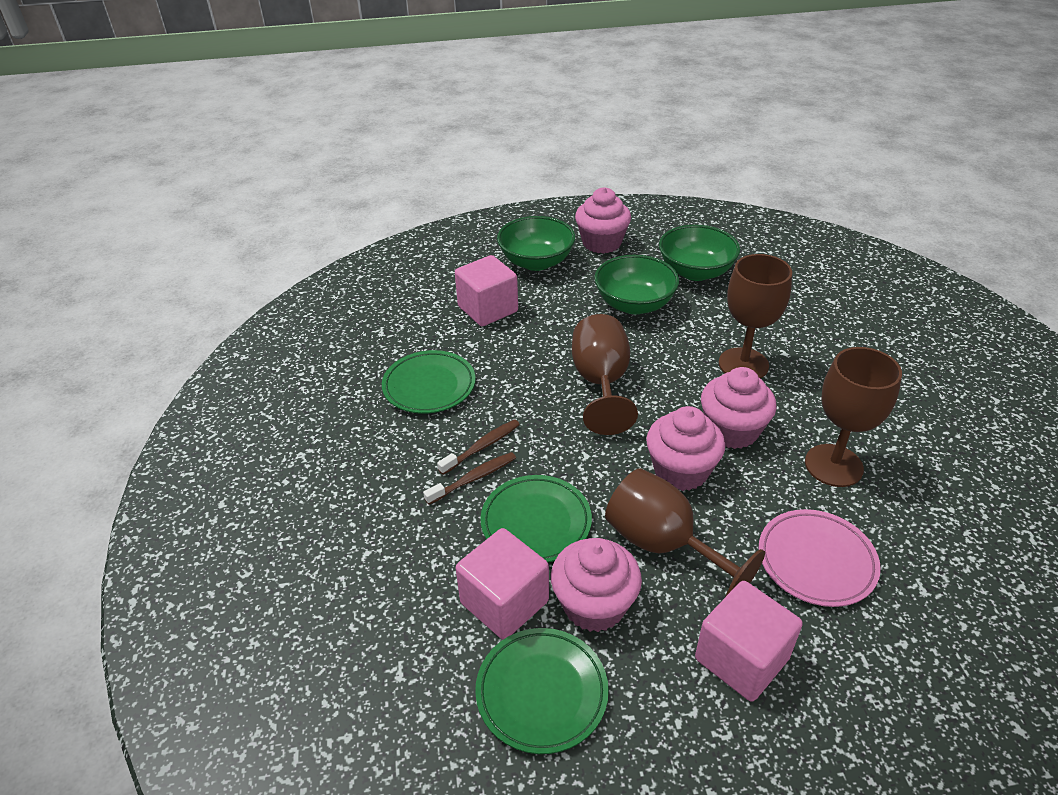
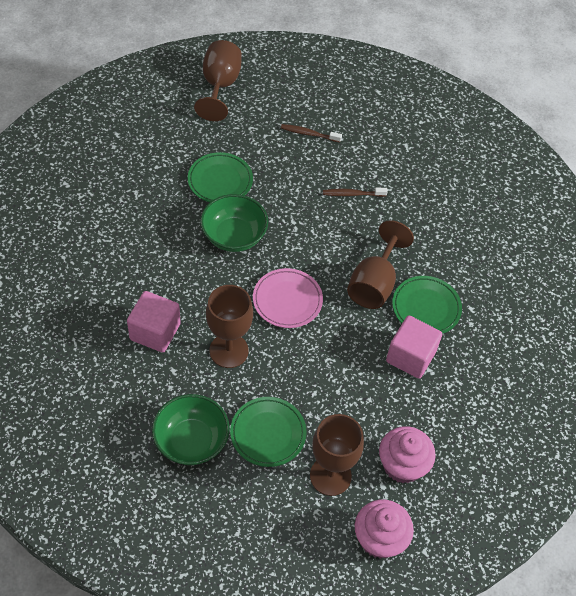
green bowl: [497,216,575,271] [594,255,679,314] [659,225,740,281] = 3 -> [152,394,230,465] [200,194,268,252] = 2
pink cube: [455,255,518,326] [456,528,549,640] [695,581,803,701] = 3 -> [127,291,181,353] [386,316,442,379] = 2
pink cupcake: [551,538,642,632] [575,187,631,253] [646,406,725,491] [701,367,776,449] = 4 -> [355,500,414,559] [379,426,436,483] = 2

